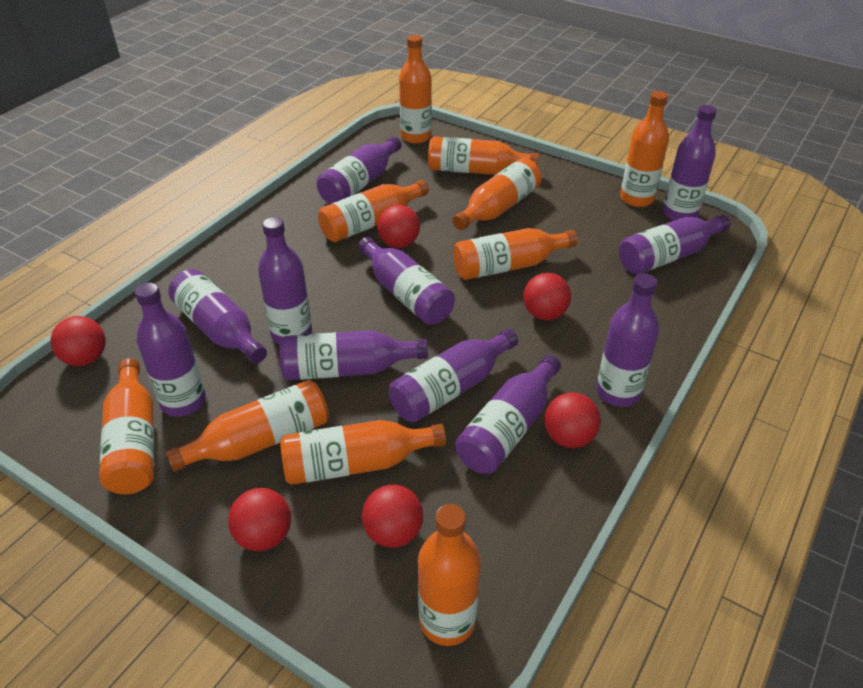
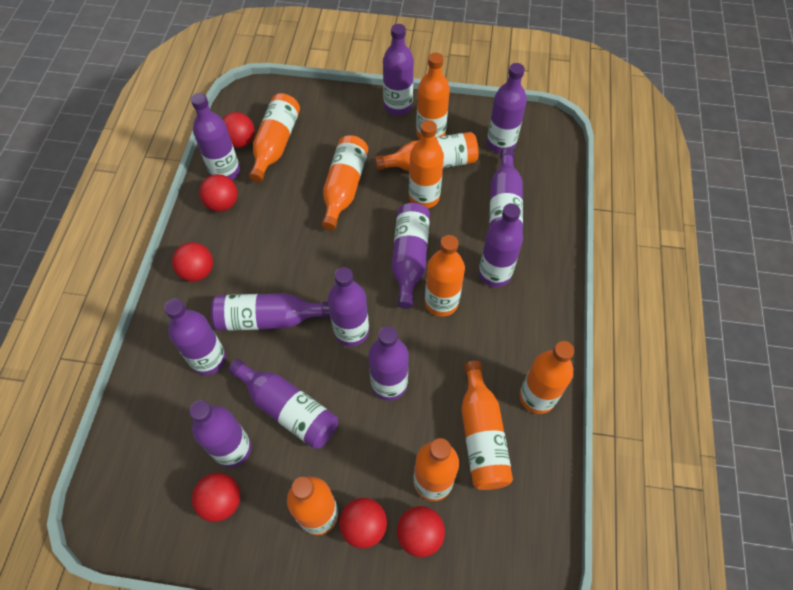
purple bottle: [135,282,206,417] [168,269,267,364] [258,217,312,344] [280,330,428,380] [317,137,401,204] [358,237,455,325] [389,328,518,422] [455,355,561,474] [596,273,659,407] [619,215,730,275] [663,105,717,221] = 11 -> [164,298,226,375] [189,400,251,468] [191,93,240,180] [211,293,330,331] [228,359,338,449] [328,267,369,346] [368,326,409,401] [383,24,414,116] [392,202,430,309] [479,203,523,287] [487,63,527,153] [489,148,523,234] = 12

